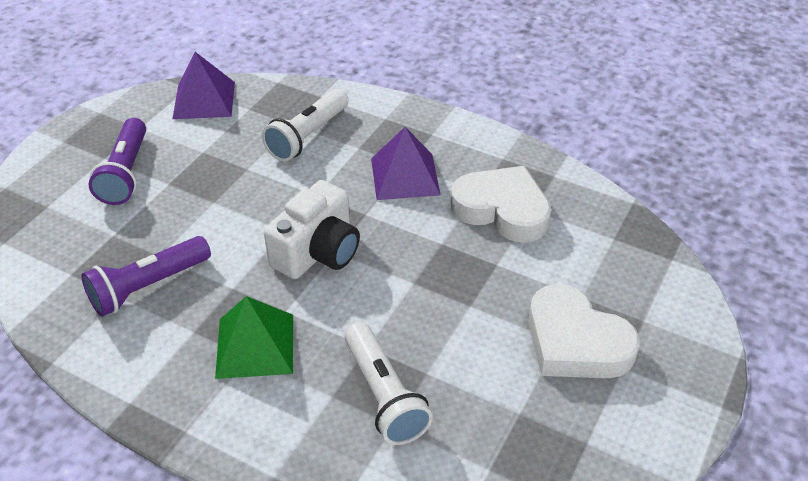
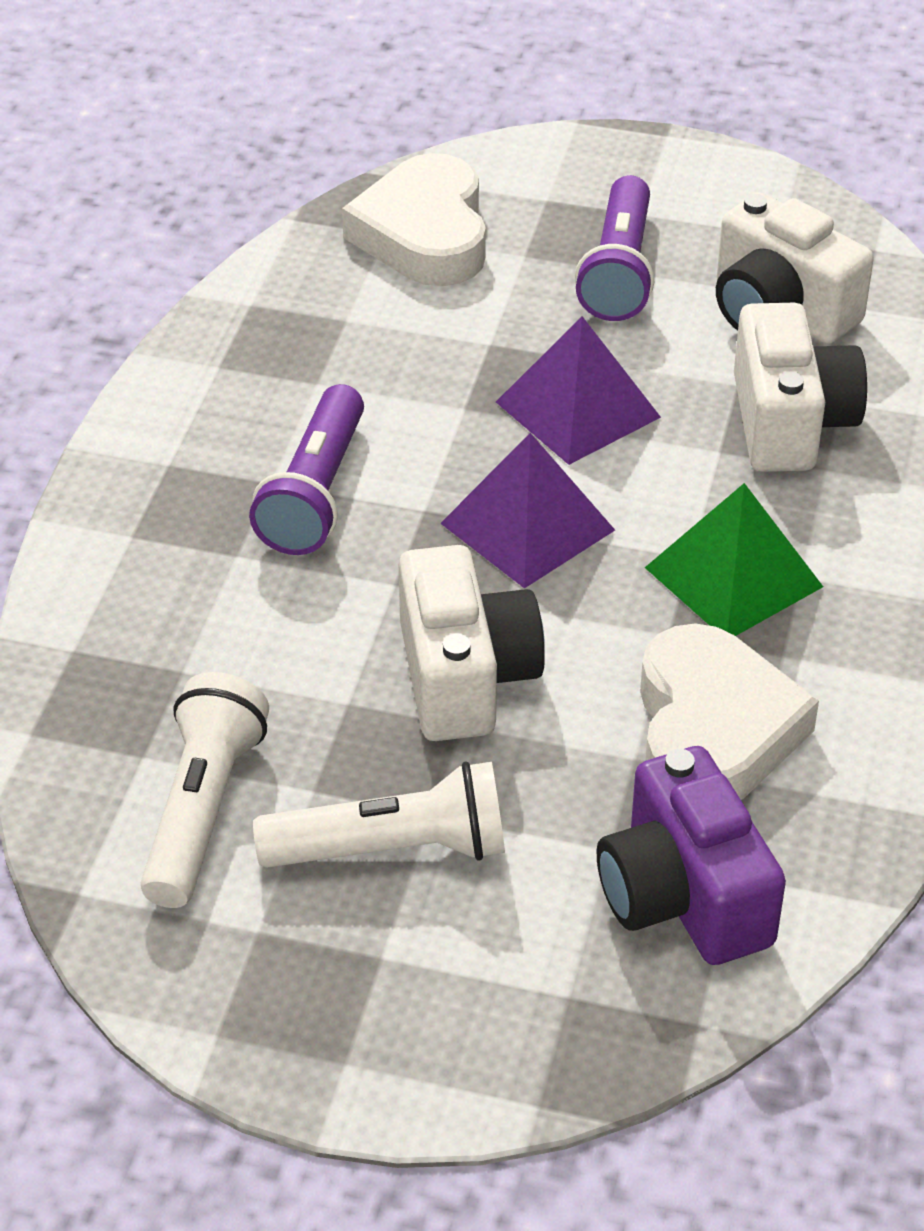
purple camera: none = 0 -> [597,746,786,965] = 1
white camera: [264,180,360,279] = 1 -> [399,545,545,741] [716,193,874,344] [734,303,867,472] = 3

